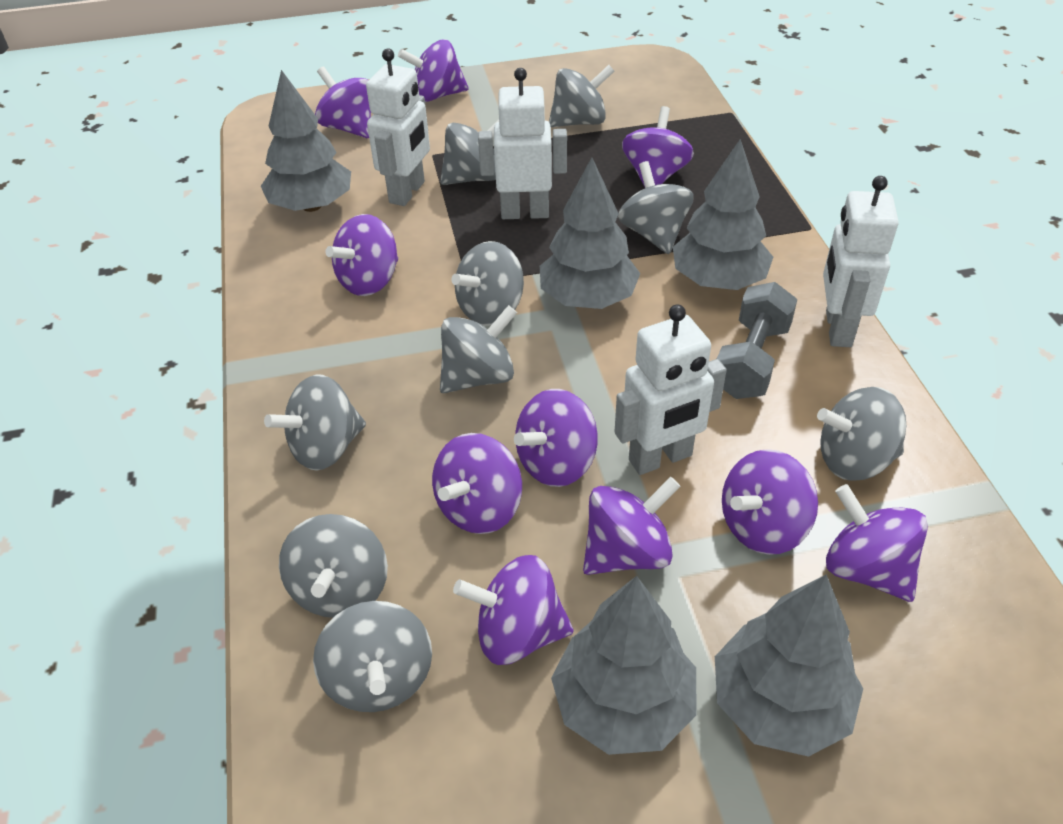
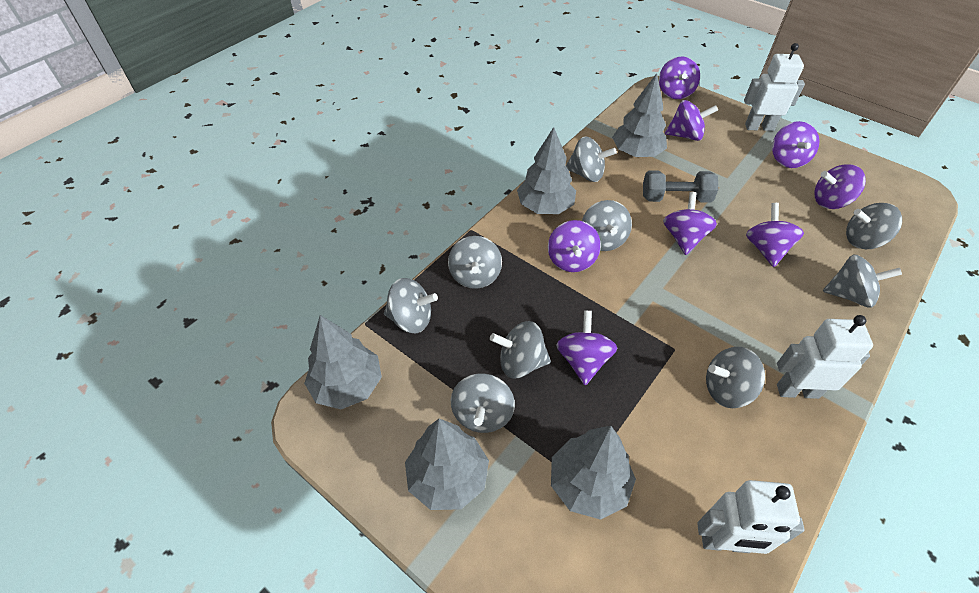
purple spinning top: [315,66,371,138] [326,214,398,296] [398,40,469,102] [432,433,522,534] [453,555,574,665] [514,389,598,487] [583,477,681,575] [622,106,694,187] [722,449,818,555] [826,484,928,602] = 10 -> [548,220,601,272] [556,311,617,385] [659,57,700,99] [663,192,717,255] [665,100,718,141] [746,203,804,267] [772,121,820,168] [815,164,866,209] = 8
white robot: [366,48,430,206] [478,68,567,219] [615,304,727,475] [823,176,899,347] = 4 -> [697,480,805,554] [744,43,805,131] [777,315,873,399] = 3

